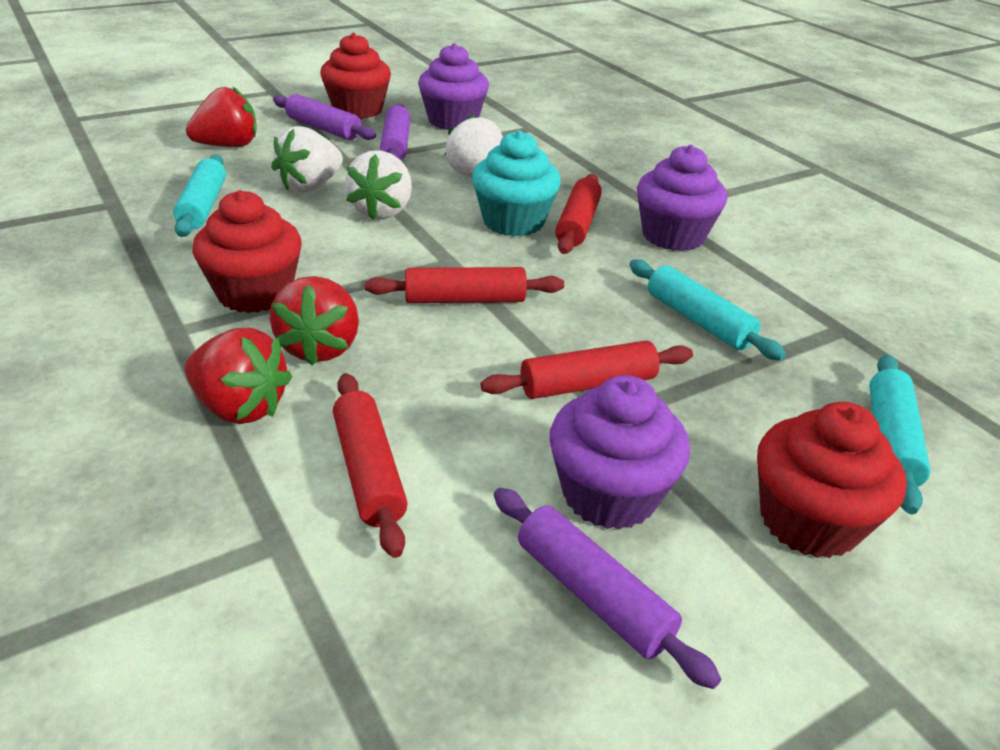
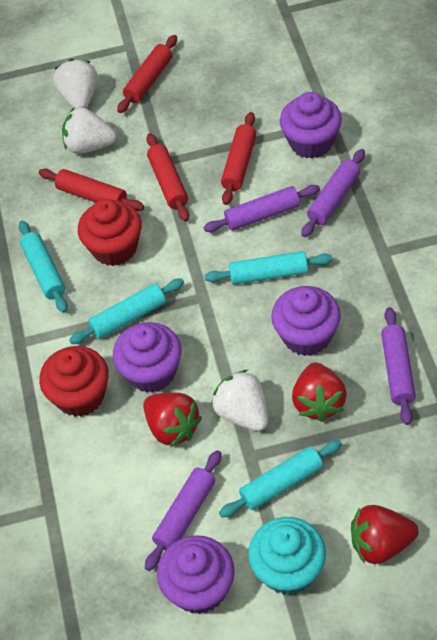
purple cupcake: [418,43,489,130] [549,375,690,530] [637,145,727,251] = 3 -> [113,322,182,393] [157,535,235,614] [271,286,341,356] [280,92,342,159] = 4
purple rolling pin: [273,94,376,140] [380,103,411,160] [494,488,721,689] = 3 -> [145,450,222,571] [204,185,320,232] [301,149,365,237] [381,307,416,425] = 4
red cupcake: [192,190,302,313] [320,33,391,119] [757,402,907,558] = 3 -> [39,346,109,417] [78,199,142,266] = 2
turquoise rolling pin: [173,154,226,237] [629,259,786,360] [869,355,931,514] = 3 -> [19,221,68,313] [69,278,184,344] [205,251,332,285] [219,440,342,518] = 4

